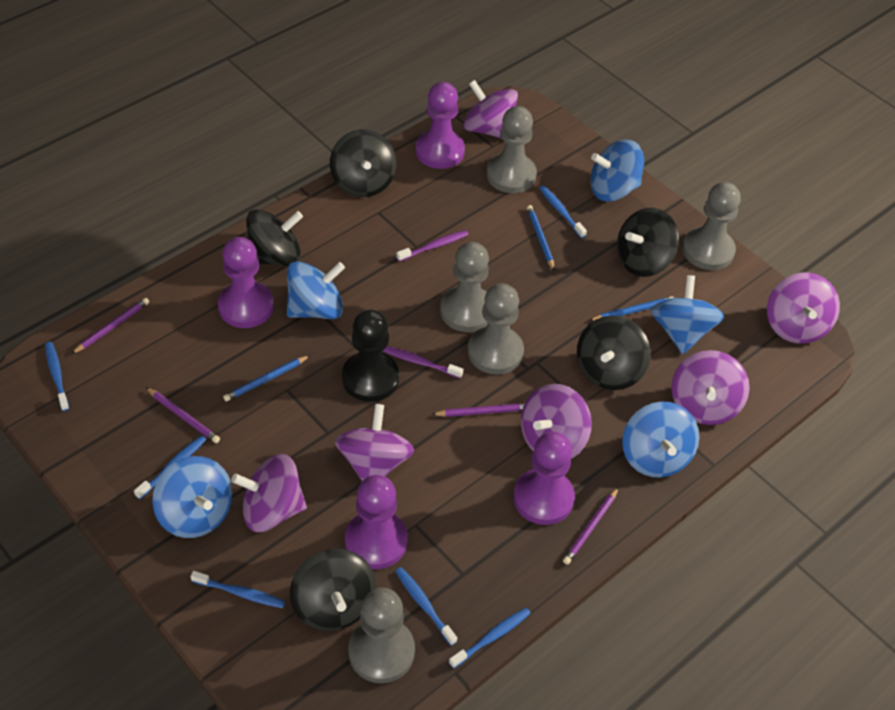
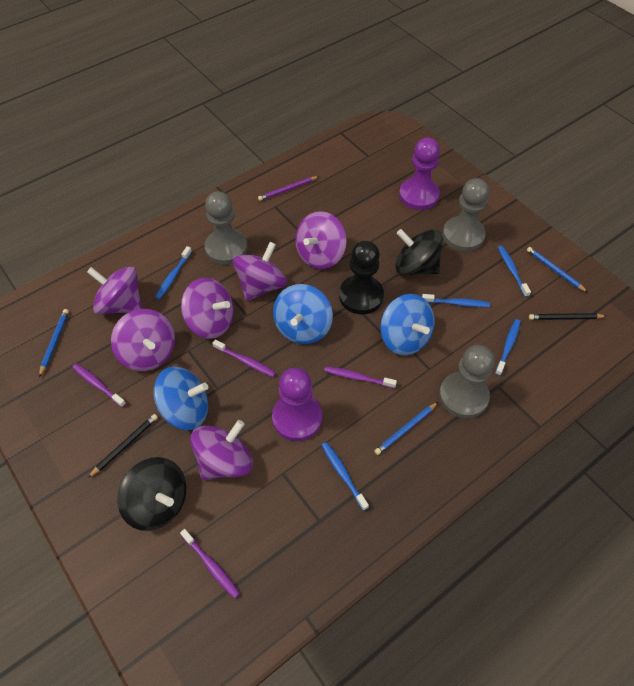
black pencil: none = 0 -> [88,414,158,478] [529,313,606,320] = 2
black spinning top: [246,209,303,266] [290,549,376,631] [330,129,397,197] [577,316,651,390] [617,208,679,277] = 5 -> [117,457,186,531] [395,229,443,275] = 2
blue spinning top: [152,456,233,538] [287,261,345,319] [590,140,644,202] [622,402,699,478] [650,275,724,354] = 5 -> [154,367,208,430] [273,284,333,344] [380,294,435,355] = 3
blue toothbrush: [45,342,69,411] [134,435,207,499] [190,571,286,608] [395,567,457,646] [449,608,531,669] [539,185,587,238] = 6 -> [155,246,192,300] [322,442,369,511] [422,294,490,307] [495,319,521,376] [498,245,531,297] = 5
grey pawn: [348,588,415,683] [440,242,489,332] [468,283,524,375] [486,106,537,193] [682,182,741,270] = 5 -> [204,191,248,265] [439,345,495,419] [443,178,489,252] = 3
purple pawn: [218,237,274,328] [345,475,408,569] [415,82,465,169] [513,432,575,525] = 4 -> [272,368,322,441] [399,138,440,210] = 2
purple pencil: [71,298,149,354] [146,387,220,443] [431,403,524,417] [563,487,619,565] = 4 -> [258,176,319,201] = 1
purple toothbrush: [383,346,463,379] [396,230,469,262] = 2 -> [72,364,126,407] [180,529,240,599] [212,340,276,377] [324,366,397,388] = 4

